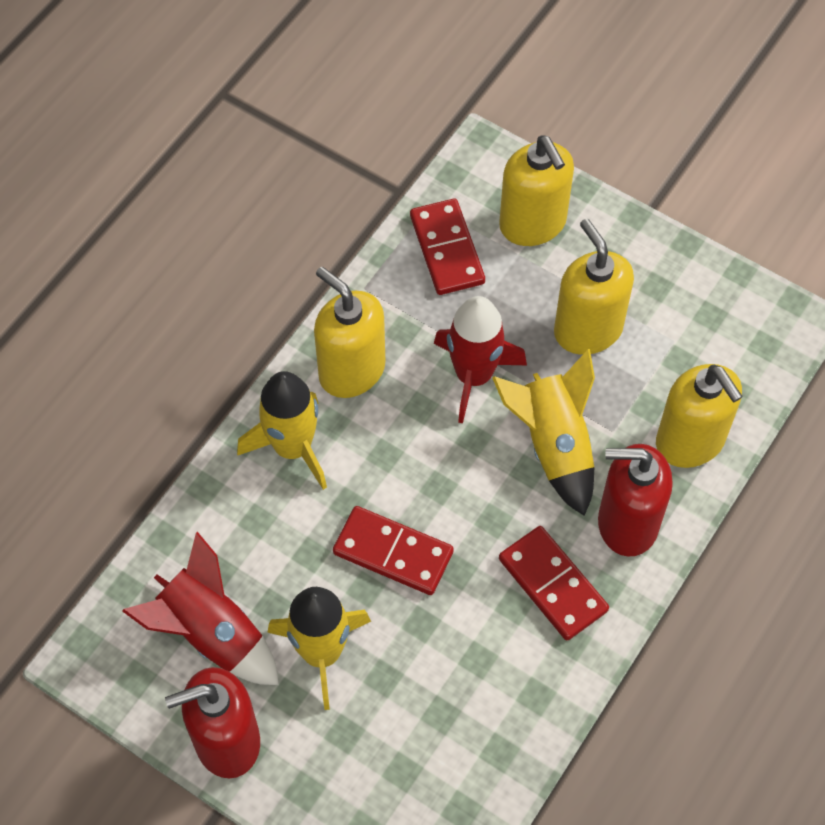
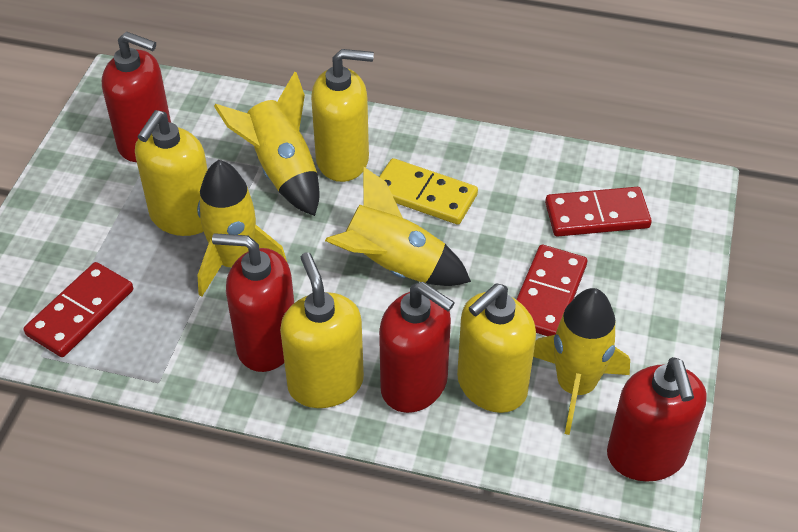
red rocket: [122,532,279,685] [434,296,527,423] = 2 -> none = 0
red soap dispenser: [165,667,260,778] [598,444,673,556] = 2 -> [102,32,171,162] [212,233,294,372] [379,282,455,413] [607,357,707,482] = 4
yellow domino: none = 0 -> [379,158,478,225] = 1
yellow rocket: [237,371,327,490] [268,587,371,710] [492,349,595,516] = 3 -> [197,160,287,297] [214,72,319,216] [325,166,471,286] [533,288,630,435] = 4

